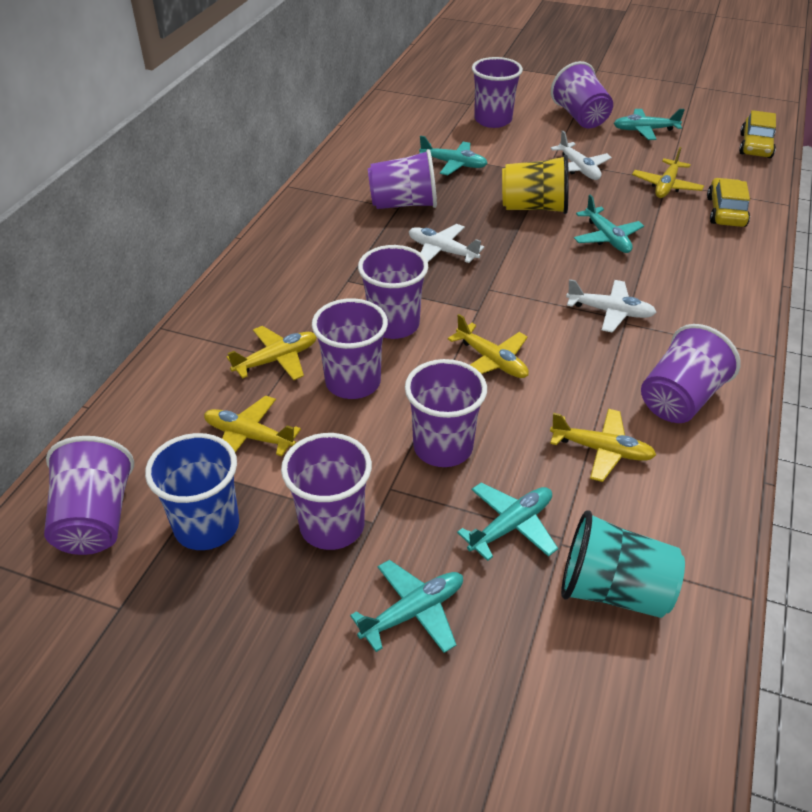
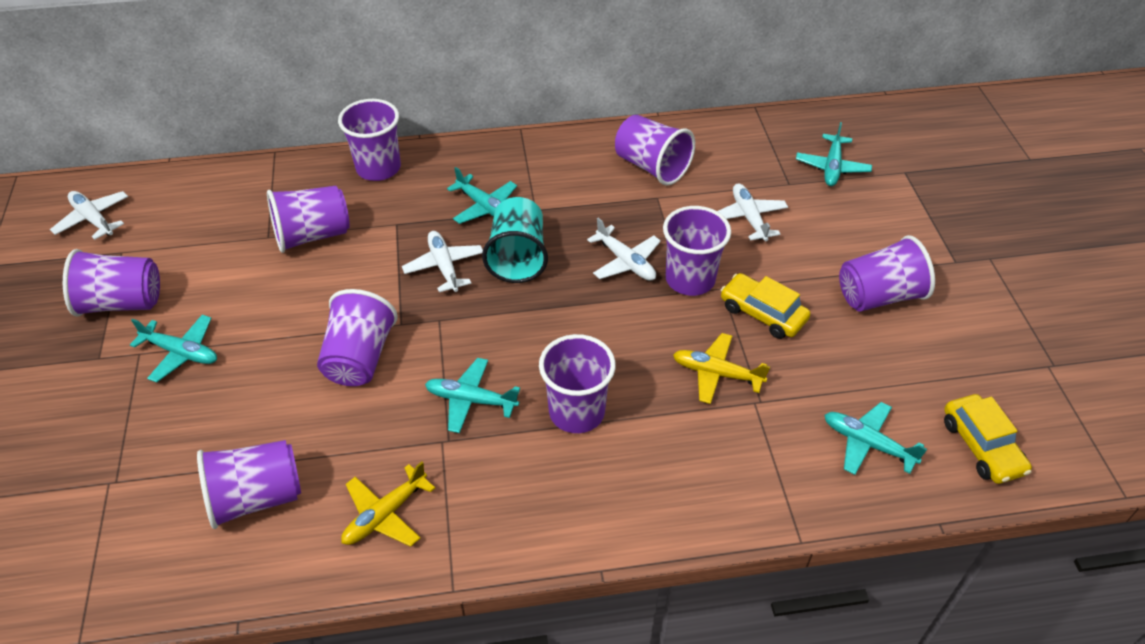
blue cup: [145,433,239,550] = 1 -> none = 0
white plane: [409,224,484,263] [550,131,612,180] [566,279,657,333] = 3 -> [50,191,128,240] [402,231,483,292] [587,218,661,281] [717,183,788,241] = 4
yellow cup: [502,155,569,214] = 1 -> none = 0
yellow plane: [204,395,301,456] [227,326,316,380] [448,314,529,378] [550,409,656,482] [632,147,704,198] = 5 -> [341,461,435,547] [673,333,770,404] = 2

